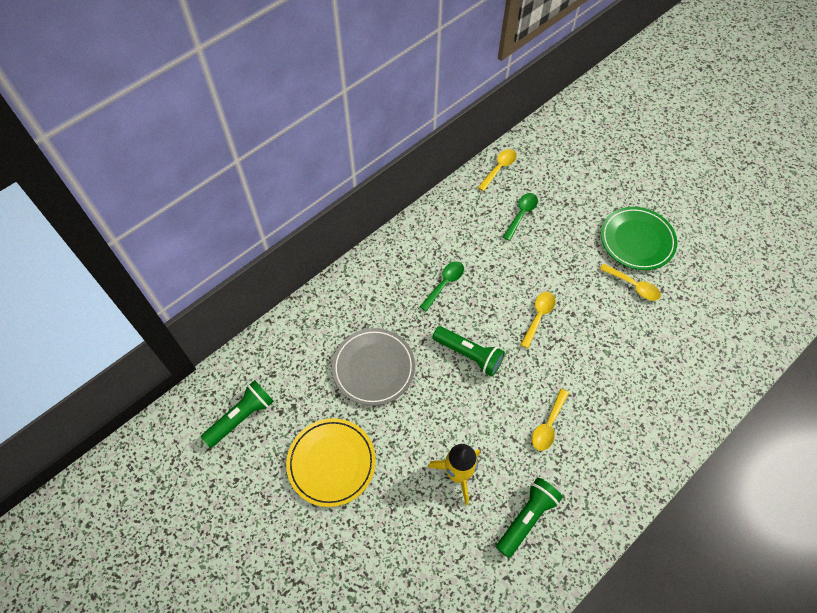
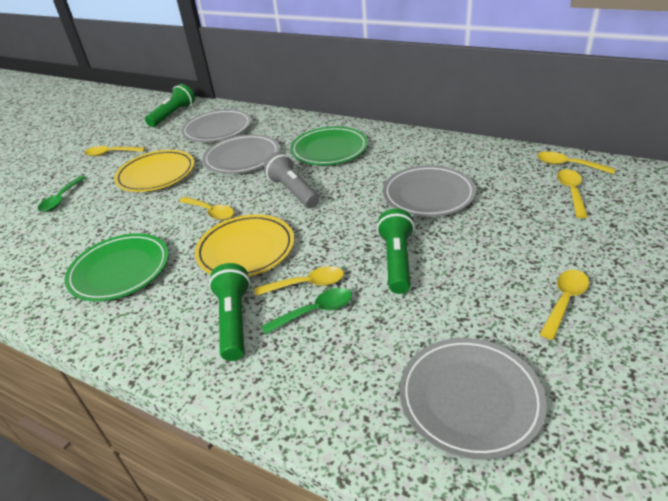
green plate: [601,207,677,270] = 1 -> [65,233,169,301] [290,126,368,165] = 2
grey flashlight: none = 0 -> [263,152,320,208] = 1
grey plate: [332,328,415,406] = 1 -> [181,109,252,142] [203,134,280,174] [383,165,476,217] [400,338,547,460] = 4
yellow plate: [286,418,376,507] = 1 -> [114,150,194,192] [195,214,294,277] = 2
yellow rocket: [428,444,480,505] = 1 -> none = 0
yellow spoon: [477,149,517,191] [520,292,556,349] [532,389,569,451] [600,263,661,301] = 4 -> [84,146,145,156] [179,197,234,220] [254,266,344,296] [537,151,615,174] [540,270,589,340] [557,169,588,218] = 6

